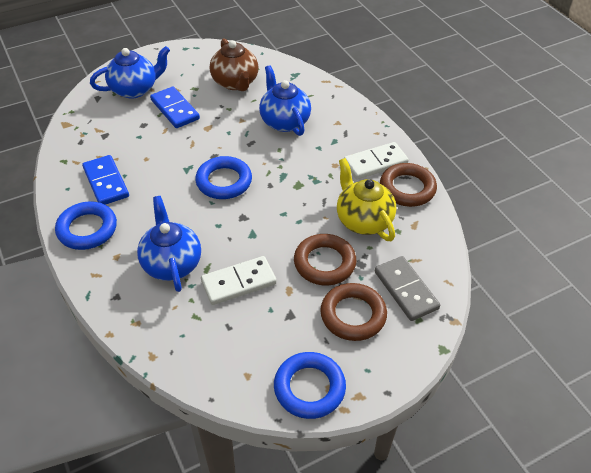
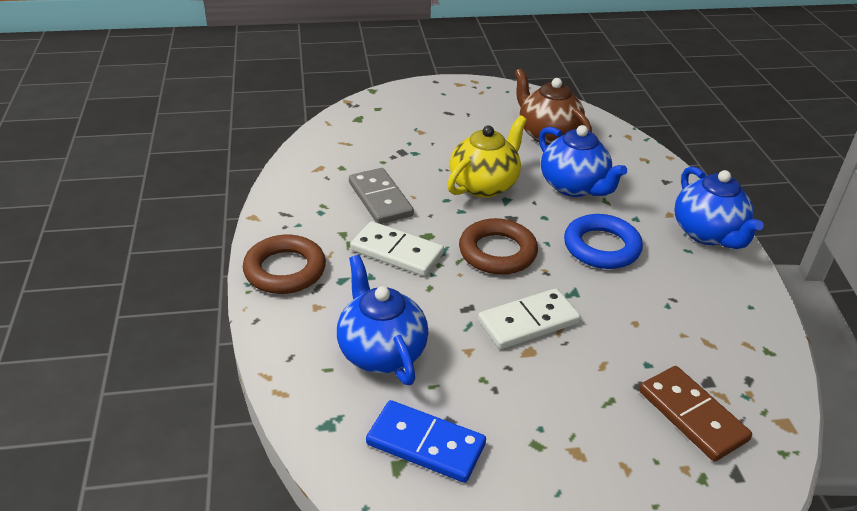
blue domino: [82,155,129,205] [150,87,200,128] = 2 -> [366,400,486,483] = 1
blue ring: [55,201,117,250] [195,156,252,199] [274,352,346,419] = 3 -> [564,214,643,269] = 1
brown domino: none = 0 -> [639,366,752,462] = 1
brown ring: [294,234,357,286] [320,283,387,341] [380,163,437,207] = 3 -> [243,235,326,294] [459,218,538,275] = 2

